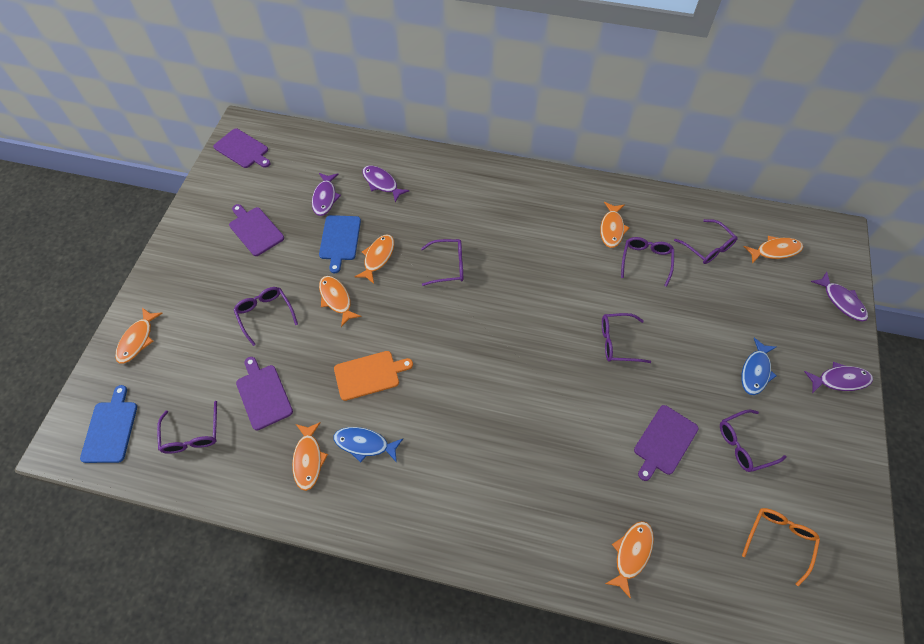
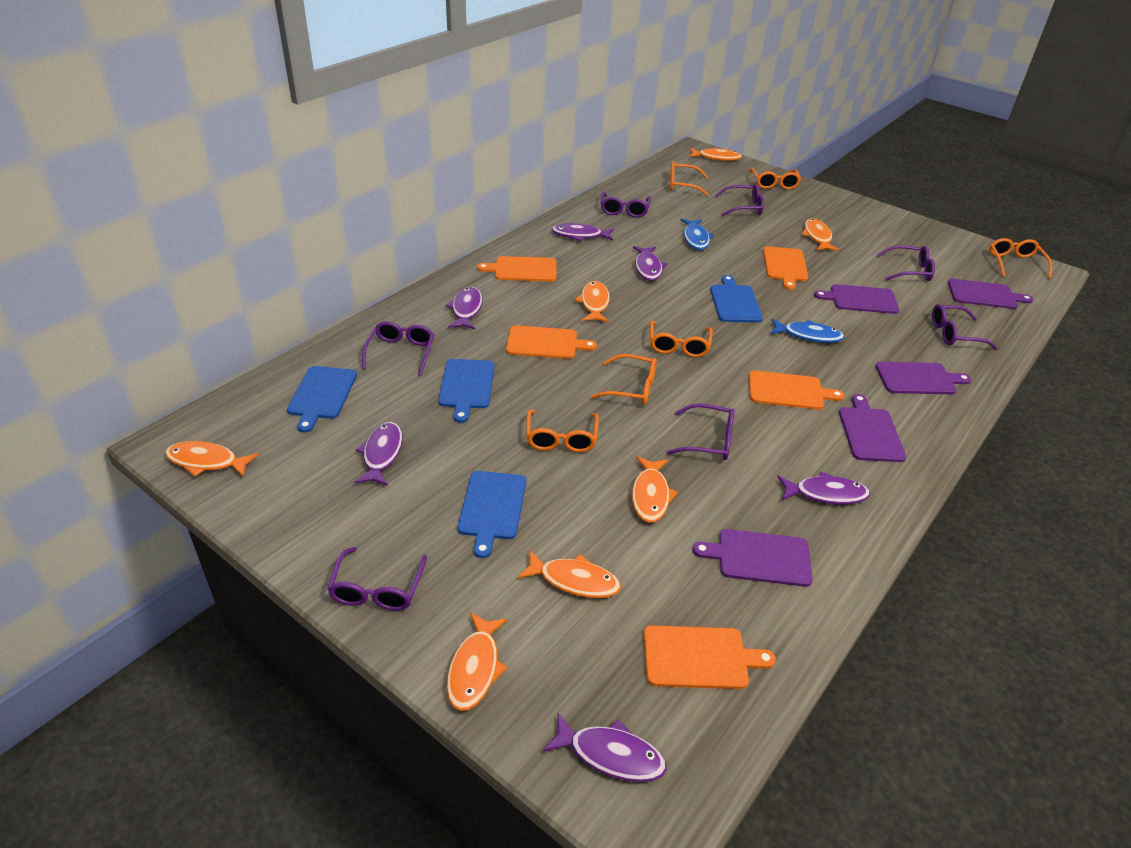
blue cutting board: [80,385,137,463] [319,215,361,273] = 2 -> [287,366,357,433] [438,359,495,423] [458,471,526,558] [710,275,763,323] = 4
orange cutting board: [334,351,413,401] = 1 -> [477,256,557,282] [506,325,597,359] [644,625,776,689] [749,370,845,410] [763,246,808,290] = 5
orange glasses: [742,508,820,586] = 1 -> [526,410,599,452] [590,354,657,405] [650,321,713,357] [670,161,709,196] [749,168,801,190] [989,238,1052,279] = 6
purple cutting board: [213,128,271,168] [229,204,284,256] [236,357,293,431] [634,405,698,481] = 4 -> [693,529,813,587] [814,284,899,314] [839,394,906,462] [875,362,972,394] [948,279,1033,309] = 5
purple fish: [312,173,341,216] [362,166,410,202] [804,362,873,393] [811,272,868,322] = 4 -> [354,422,403,486] [446,287,483,329] [543,713,667,782] [552,223,614,242] [633,246,667,281] [777,471,870,504] = 6

